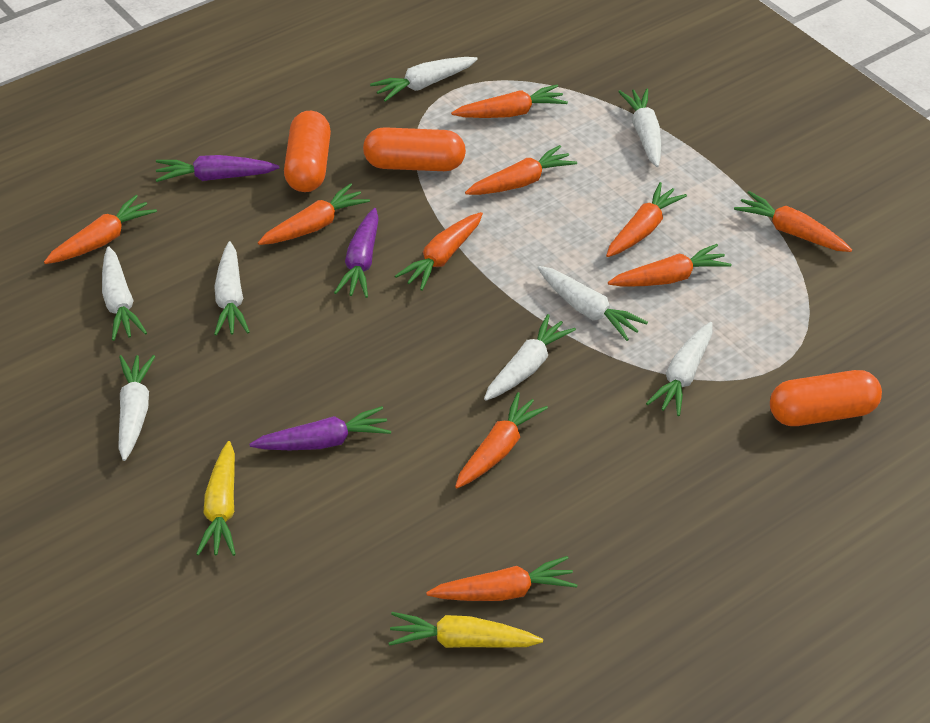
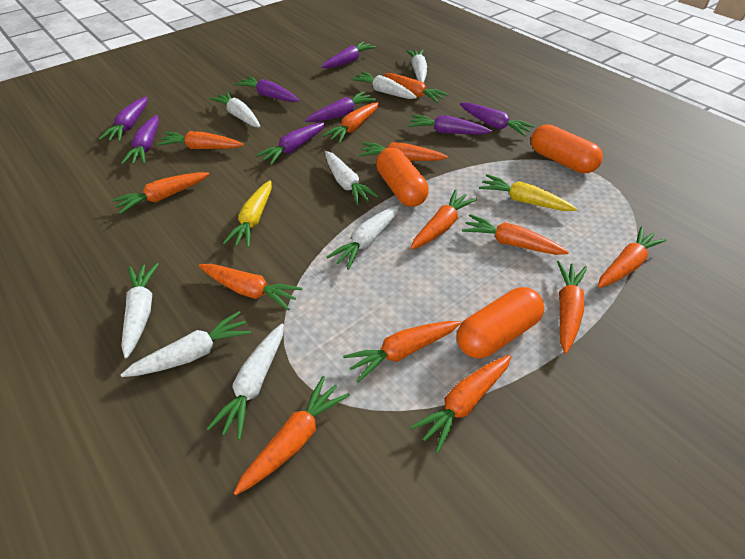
orange carrot: [44,195,157,264] [258,183,370,245] [395,212,483,291] [426,556,577,601] [451,85,568,118] [455,392,548,488] [465,145,577,195] [606,182,687,257] [608,244,732,287] [734,191,852,252] = 10 -> [112,172,209,214] [157,131,244,149] [199,264,302,310] [234,376,350,495] [322,102,379,143] [343,321,461,382] [359,142,448,161] [384,73,449,103] [410,190,477,250] [410,355,511,453] [462,214,569,255] [557,261,587,354] [598,226,667,288] = 13
purple carrot: [156,155,279,182] [249,406,391,450] [334,208,379,298] = 3 -> [99,97,148,142] [121,115,159,164] [235,76,299,102] [255,122,325,165] [305,91,376,122] [321,41,376,68] [408,115,492,135] [460,102,535,136] = 8

